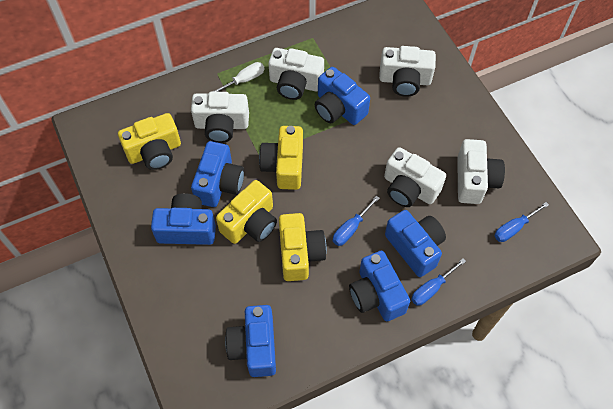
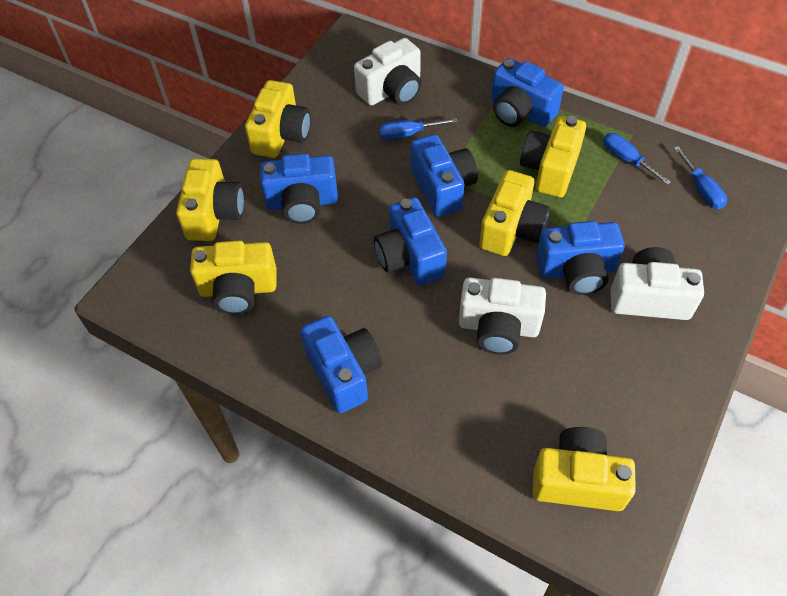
white camera: [191,92,249,143] [269,48,324,100] [379,46,436,97] [384,147,446,207] [457,139,505,204] = 5 -> [354,38,422,106] [459,277,546,355] [610,247,704,320] = 3
white screwdriver: [212,62,265,92] = 1 -> none = 0
yellow camera: [118,113,181,170] [216,180,277,244] [259,126,303,190] [279,213,327,281] = 4 -> [176,159,244,241] [190,240,277,315] [245,80,311,158] [479,170,550,256] [520,116,586,198] [532,427,636,511] = 6

